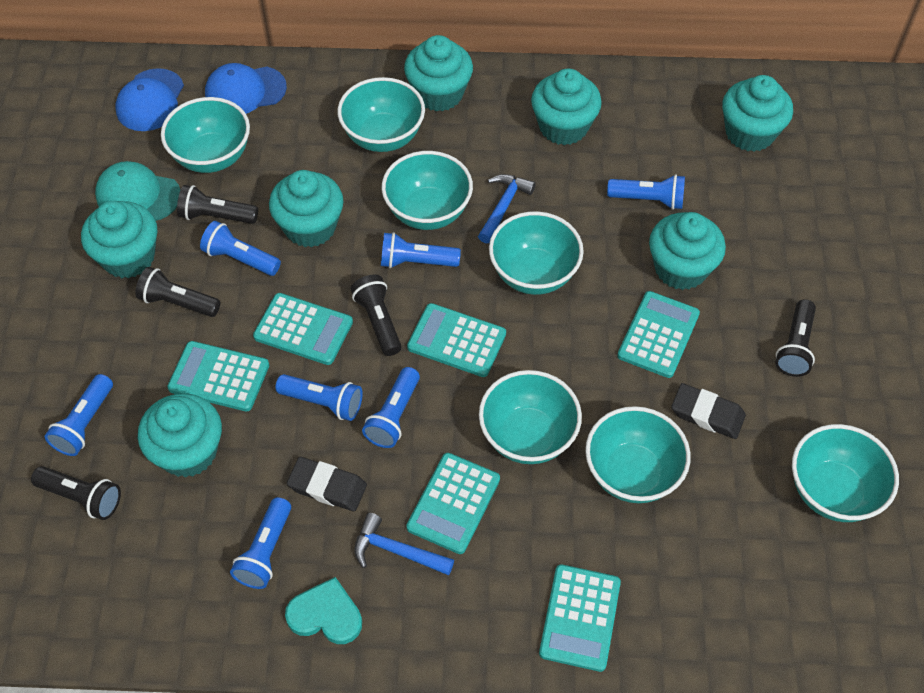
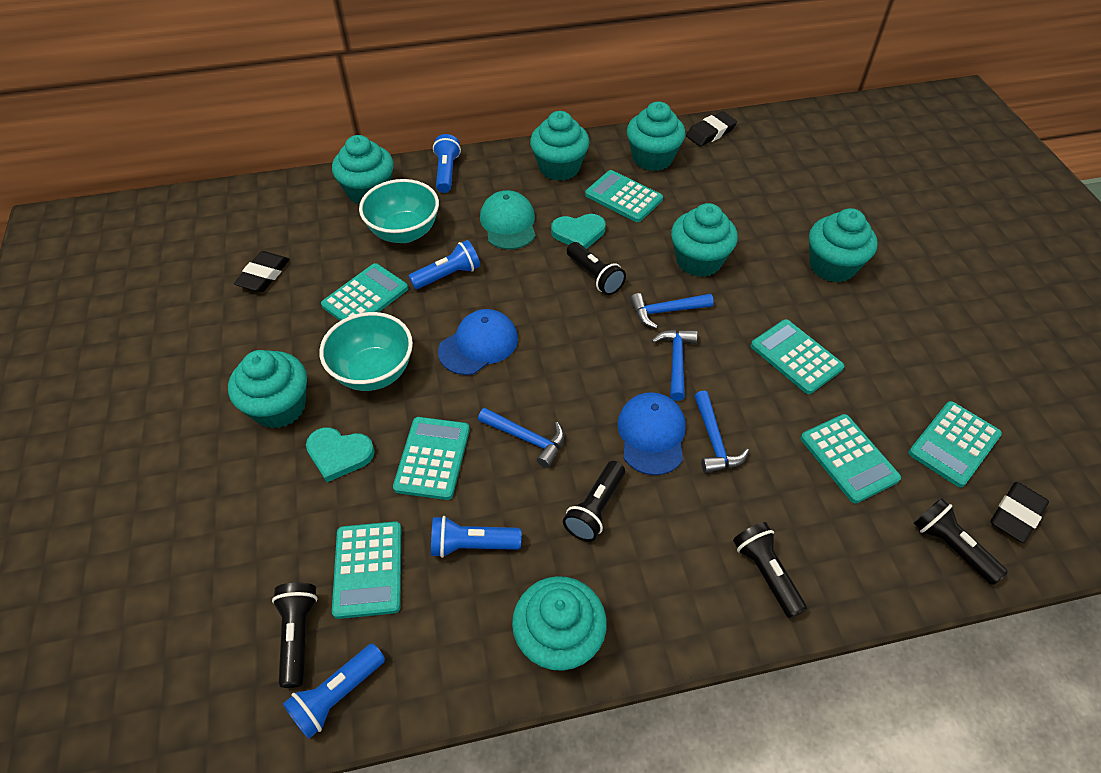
black eraser: [287,457,367,511] [671,383,746,439] = 2 -> [234,251,290,292] [686,111,737,147] [990,482,1049,543] = 3
blue flashlight: [45,374,113,456] [200,221,281,276] [230,497,291,589] [275,374,363,421] [362,367,420,448] [381,232,461,268] [607,174,685,210] = 7 -> [283,643,385,739] [409,240,480,289] [431,516,521,558] [433,134,461,193] = 4
blue hammer: [354,513,454,575] [478,174,536,244] = 2 -> [478,408,564,468] [630,293,714,329] [652,330,698,401] [694,391,749,473] = 4
turquoise bowl: [161,97,250,173] [338,77,425,152] [382,151,473,230] [479,370,582,464] [489,211,584,295] [585,406,691,503] [792,424,899,522] = 7 -> [319,312,413,391] [359,179,439,243] = 2
turquoise calculator: [167,341,269,411] [253,293,353,365] [406,453,500,554] [407,303,506,377] [539,564,621,672] [617,291,700,378] = 6 -> [321,263,408,321] [332,521,401,619] [393,417,470,500] [585,170,663,222] [751,319,844,394] [800,414,901,503] [909,401,1002,487] = 7
turquoise heart: [285,577,362,644] = 1 -> [306,427,375,482] [551,214,606,249] = 2

